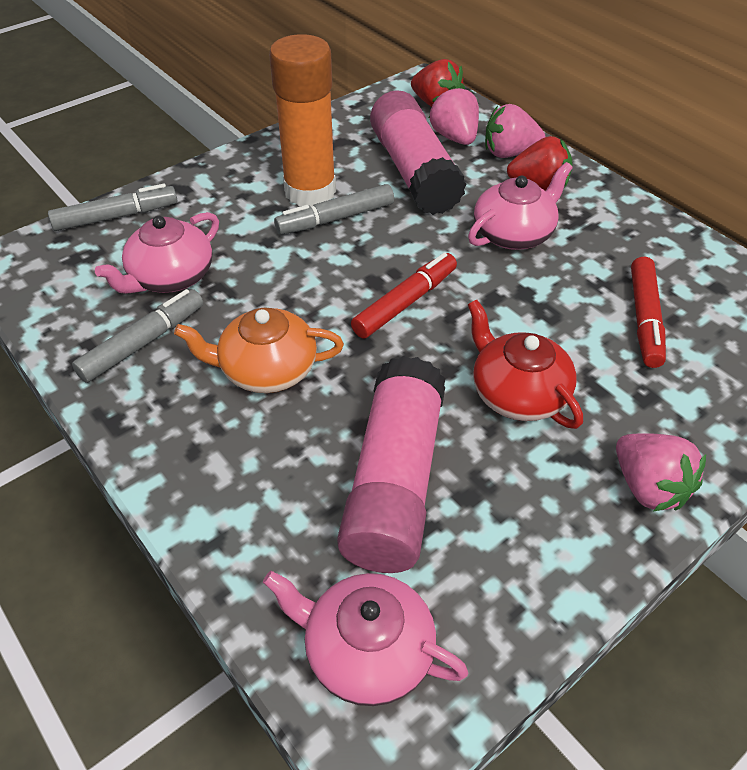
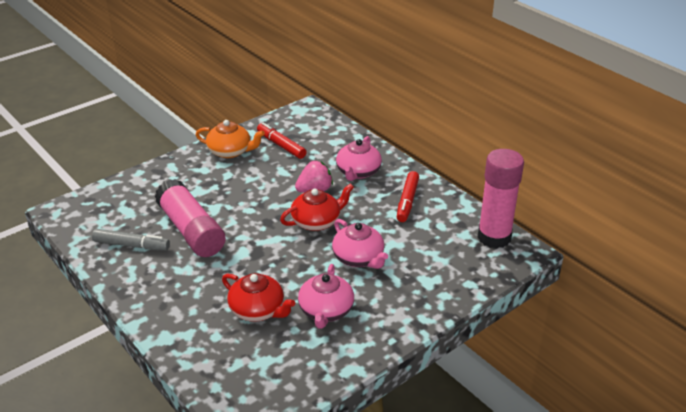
grey marker: [48,184,177,231] [72,289,203,383] [274,184,394,235] = 3 -> [92,229,170,250] = 1
orange glue stick: [269,34,336,206] = 1 -> none = 0
pink strawberry: [429,85,479,145] [485,104,545,158] [616,433,706,512] = 3 -> [295,161,333,193] = 1
red strawberry: [411,59,465,107] [507,136,573,191] = 2 -> none = 0
red teapot: [468,300,583,429] = 1 -> [222,273,295,322] [280,183,354,231] = 2

